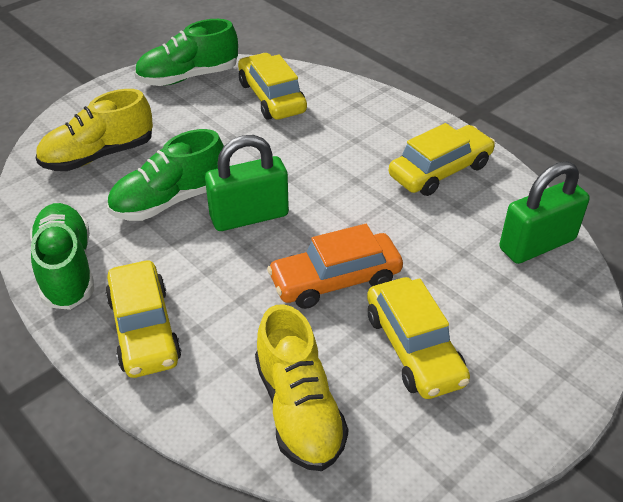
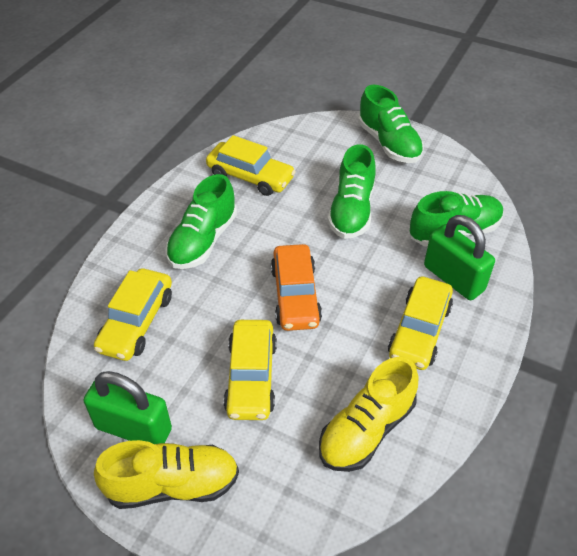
green shoe: [30,203,94,310] [107,129,224,221] [134,19,238,86] = 3 -> [165,174,237,269] [328,144,376,239] [358,85,424,163] [410,191,504,247] = 4

